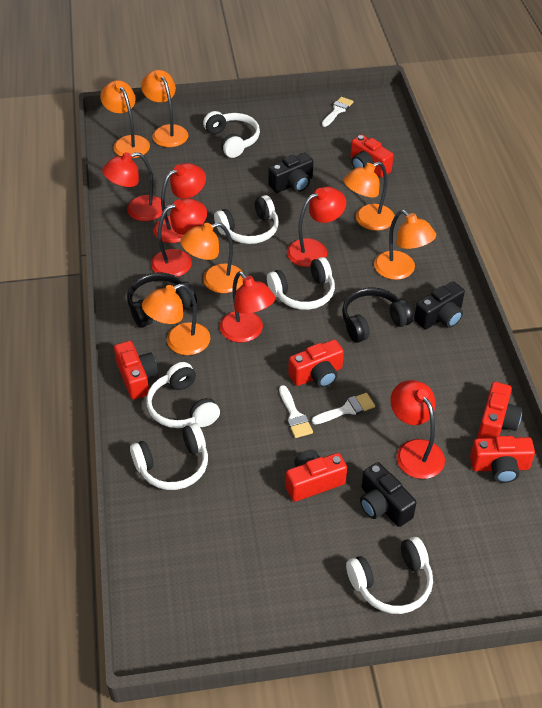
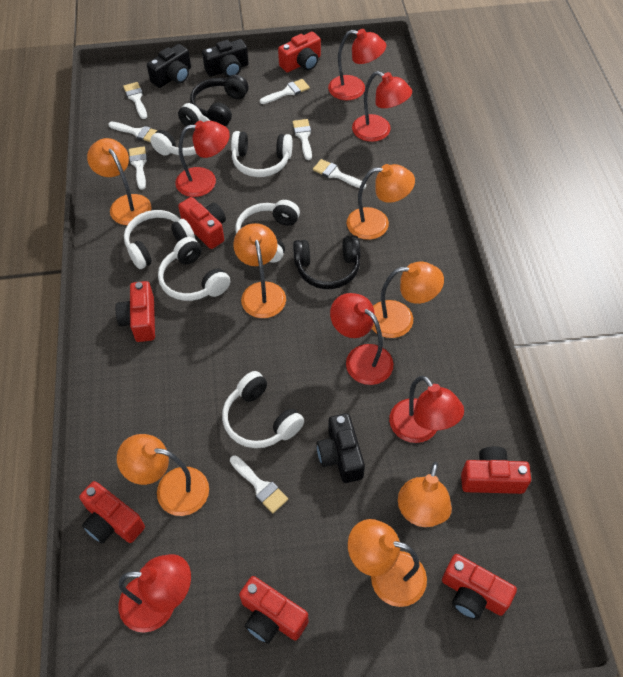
orange lamp: [100,80,150,158] [141,70,188,147] [142,283,210,355] [180,223,243,293] [343,161,395,231] [374,210,436,280] = 6 -> [87,138,152,225] [117,434,209,516] [233,223,286,318] [347,164,415,240] [348,519,427,607] [372,261,444,338] [398,462,452,527] = 7
red camera: [114,341,158,400] [286,450,347,502] [288,339,344,388] [350,135,393,177] [470,436,535,483] [478,382,523,438] = 6 -> [79,481,145,544] [116,281,155,342] [178,197,226,249] [239,576,309,644] [278,32,321,72] [442,554,517,620] [461,446,531,494] = 7
white brush: [279,385,313,438] [312,393,375,424] [322,97,353,127] = 3 -> [108,122,158,142] [123,82,147,119] [129,146,147,190] [230,455,288,513] [260,79,310,104] [293,119,312,160] [313,159,366,189] = 7

